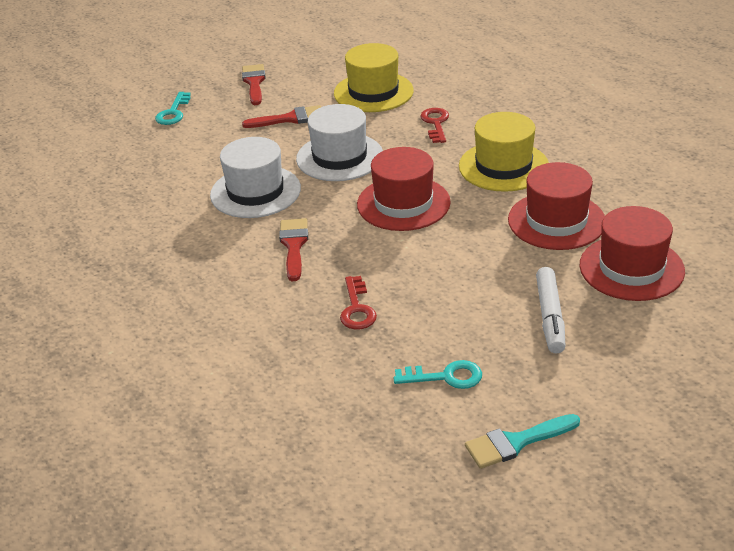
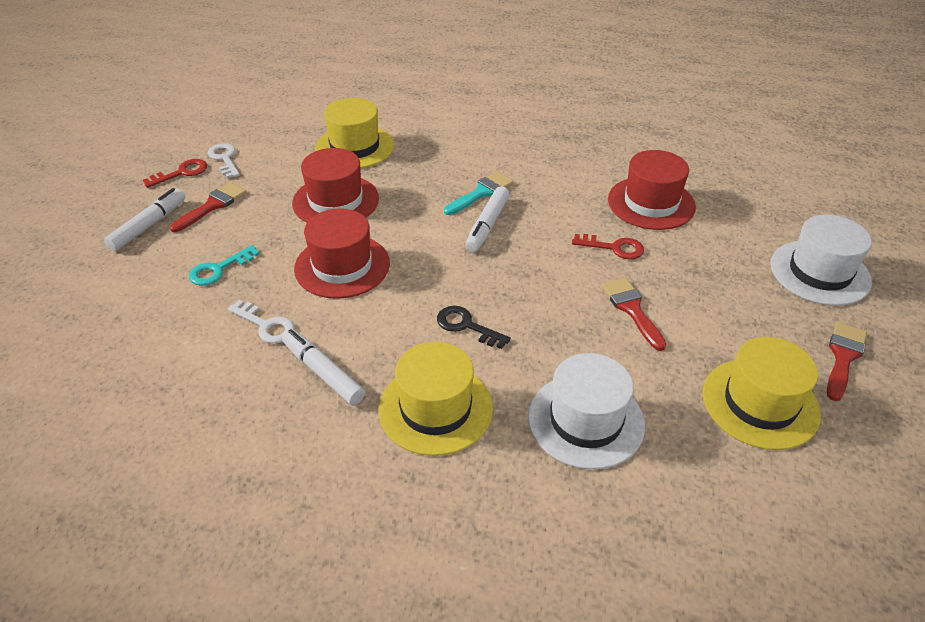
black key: none = 0 -> [437,306,511,349] = 1
turquoise key: [155,92,191,125] [394,360,482,389] = 2 -> [189,245,260,286] = 1
white key: none = 0 -> [208,143,240,178] [228,300,295,344] = 2
white marker: [536,267,566,354] = 1 -> [104,188,185,251] [281,329,365,405] [465,186,510,252] = 3
yellow hat: [334,43,414,112] [459,112,549,192] = 2 -> [315,98,394,169] [379,342,493,456] [702,337,821,450] = 3

